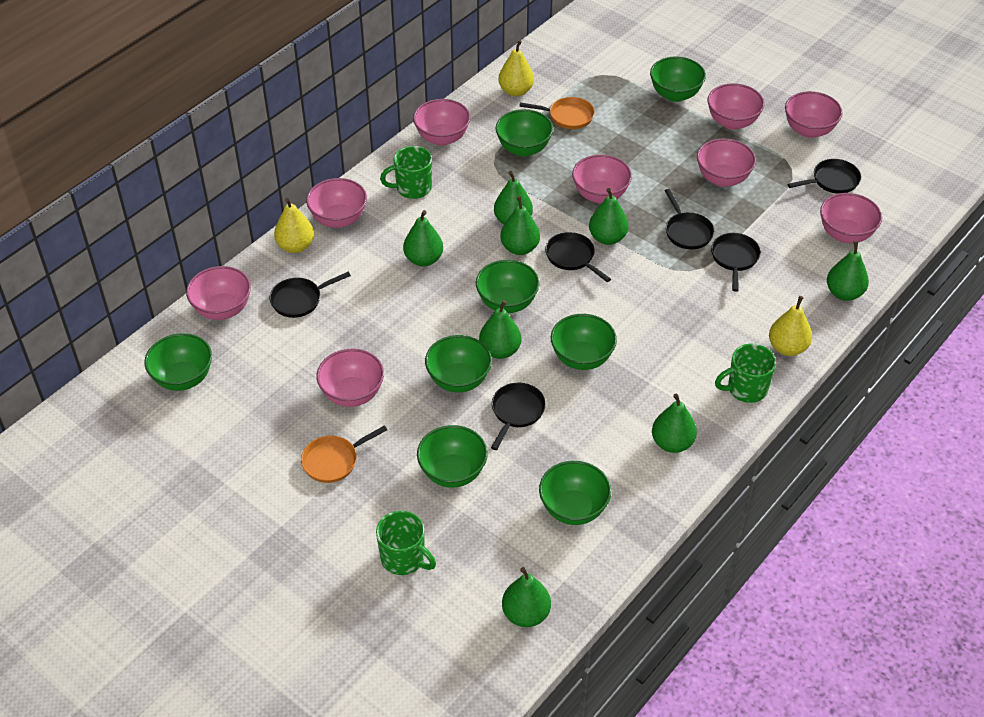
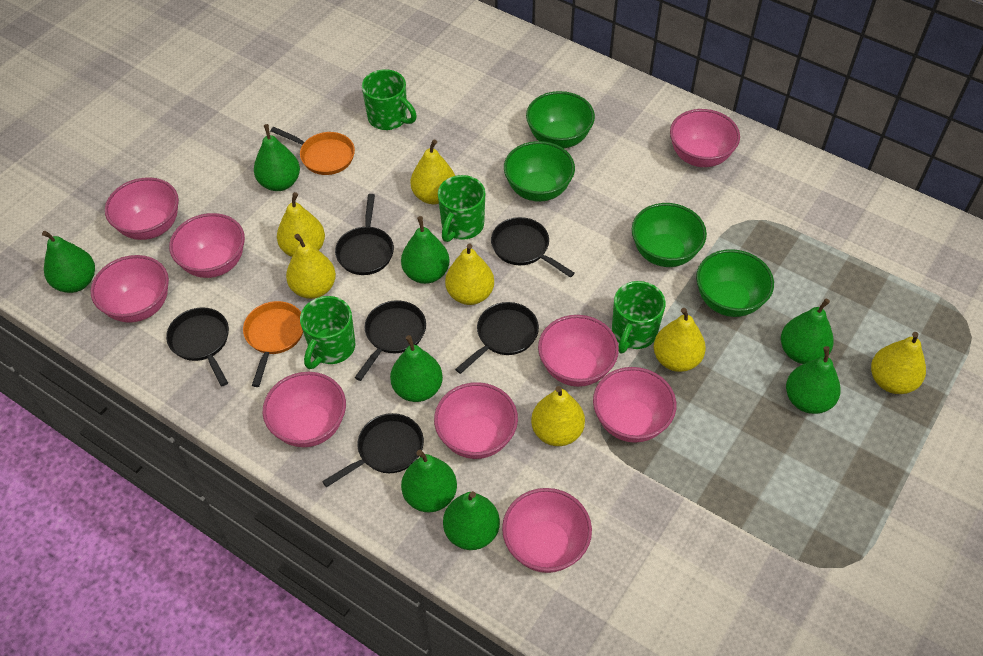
green bowl: [144,333,212,391] [417,425,488,488] [425,335,492,392] [476,260,540,313] [495,109,553,157] [539,461,611,525] [551,314,617,370] [650,56,706,102] = 8 -> [504,141,575,202] [526,91,595,148] [632,203,707,267] [696,249,774,317] = 4
green mug: [376,511,436,575] [380,146,432,199] [715,344,776,403] = 3 -> [300,296,356,369] [362,69,417,130] [438,175,485,242] [612,281,666,354] = 4
yellow pear: [274,198,314,253] [498,40,534,96] [769,296,812,356] = 3 -> [277,192,325,257] [286,234,336,299] [411,139,455,204] [445,243,494,305] [531,386,585,446] [653,308,706,372] [871,332,926,394] = 7

